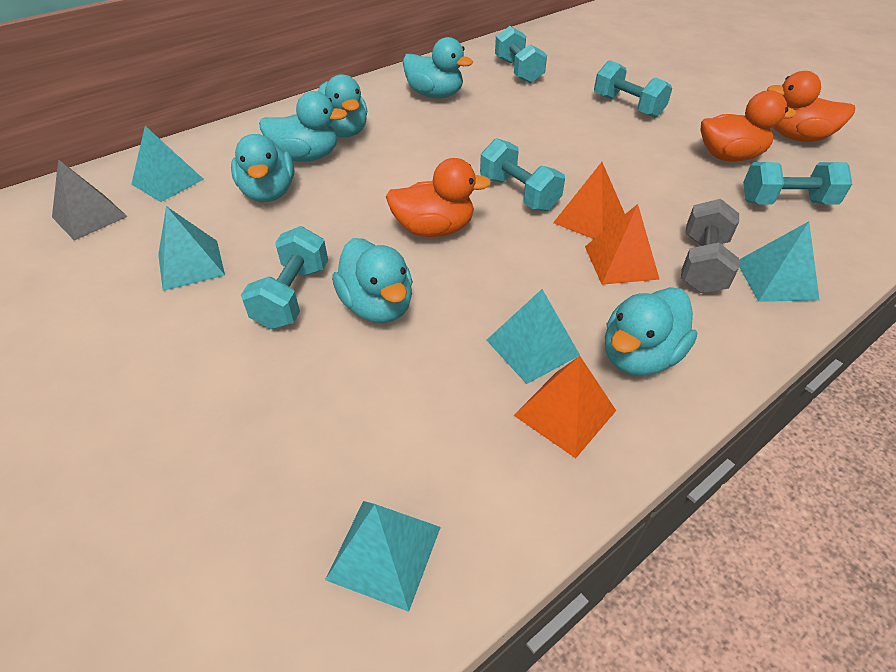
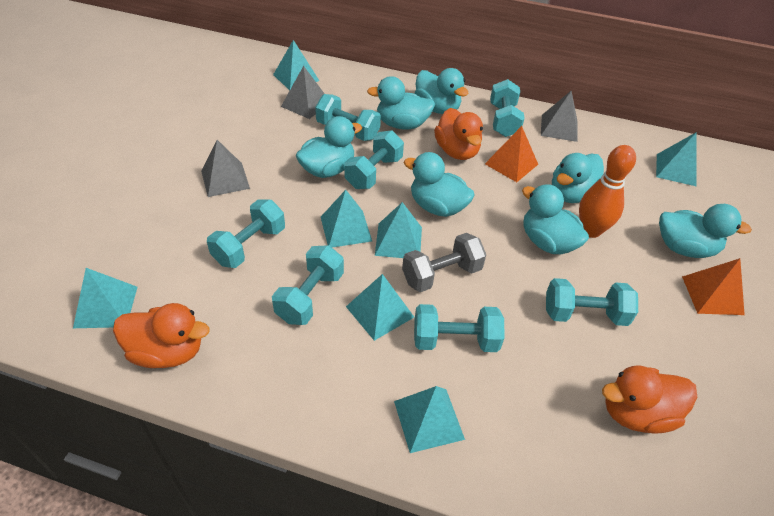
grey pyramid: [52,159,128,240] = 1 -> [201,140,250,197] [281,66,325,119] [541,90,578,142] = 3
orange bowling pin: none = 0 -> [579,145,636,238] = 1
orange pyramid: [514,356,616,459] [553,162,625,239] [585,204,660,285] = 3 -> [485,126,538,182] [682,258,745,315] = 2
turquoise duck: [231,134,294,202] [259,91,348,162] [318,74,367,138] [332,238,413,323] [403,37,473,98] [605,287,697,376] = 6 -> [296,116,362,178] [367,76,435,130] [404,152,475,217] [415,68,469,114] [522,184,589,254] [552,153,604,203] [659,204,752,258] = 7
turquoise dumbbell: [241,226,328,329] [480,138,565,211] [495,26,547,83] [594,60,672,118] [743,162,852,205] = 5 -> [207,199,285,268] [272,245,344,325] [315,94,381,141] [344,130,404,189] [414,304,504,352] [490,79,525,137] [546,278,638,326] = 7
turquoise pyramid: [131,126,204,202] [158,206,225,291] [325,501,441,612] [486,289,580,384] [739,221,819,302] = 5 -> [73,268,137,328] [273,40,319,90] [321,190,372,248] [346,274,414,341] [375,202,422,258] [394,386,465,453] [656,133,697,187] = 7

